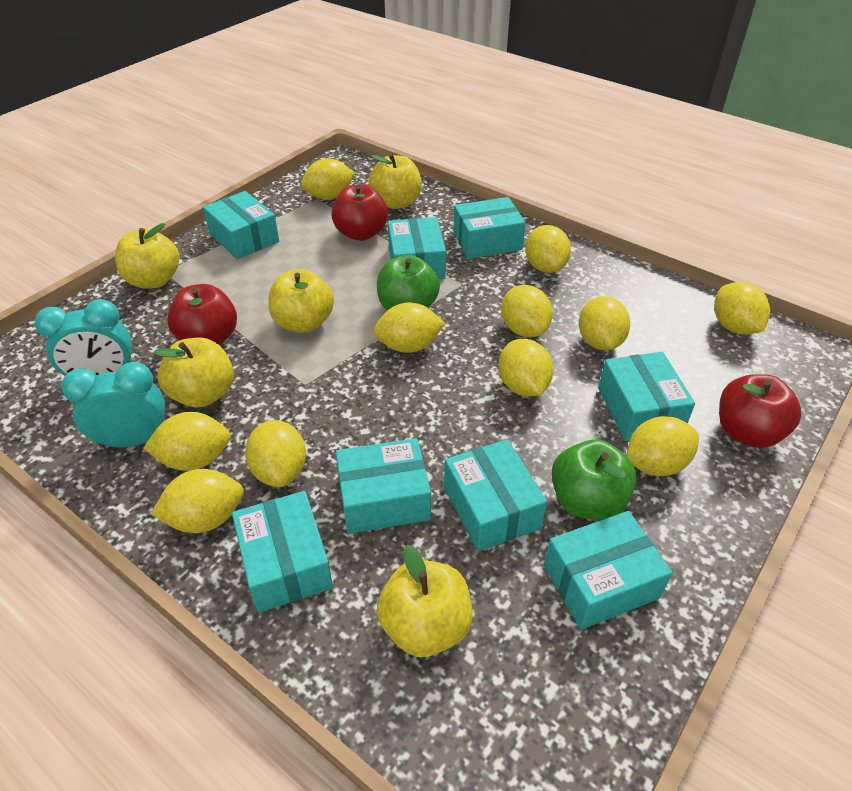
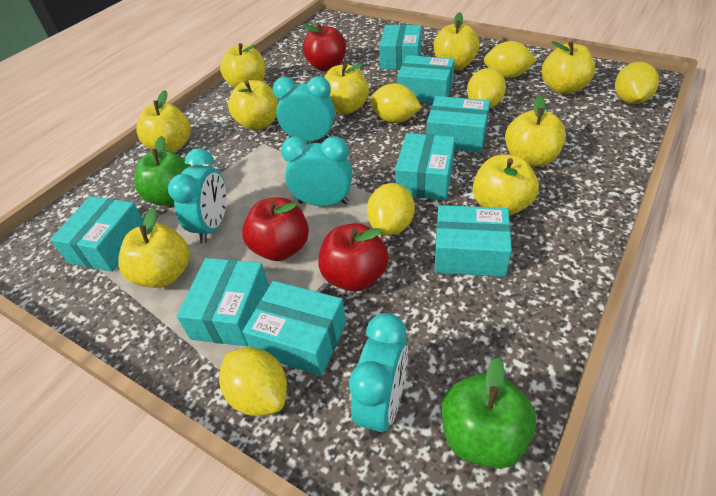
turquoise clock: [35,299,132,376] [62,362,165,447] = 2 -> [168,148,226,244] [273,76,335,142] [281,136,353,206] [349,313,408,437] = 4
yellow apple: [115,223,179,289] [153,338,234,408] [268,269,334,333] [369,154,422,209] [377,545,473,657] = 5 -> [118,208,190,288] [136,90,191,152] [220,43,266,88] [228,80,278,130] [324,63,369,114] [434,12,479,70] [473,155,539,216] [505,96,566,167] [542,41,595,94] = 9
yellow lemon: [144,412,231,471] [151,469,244,533] [245,420,306,487] [301,159,355,200] [373,302,445,353] [499,339,553,396] [501,285,553,337] [525,225,571,273] [579,296,630,350] [626,416,699,476] [714,282,770,335] = 11 -> [219,347,287,416] [367,183,415,235] [369,83,422,123] [467,68,506,108] [484,41,537,79] [615,62,659,104] = 6

